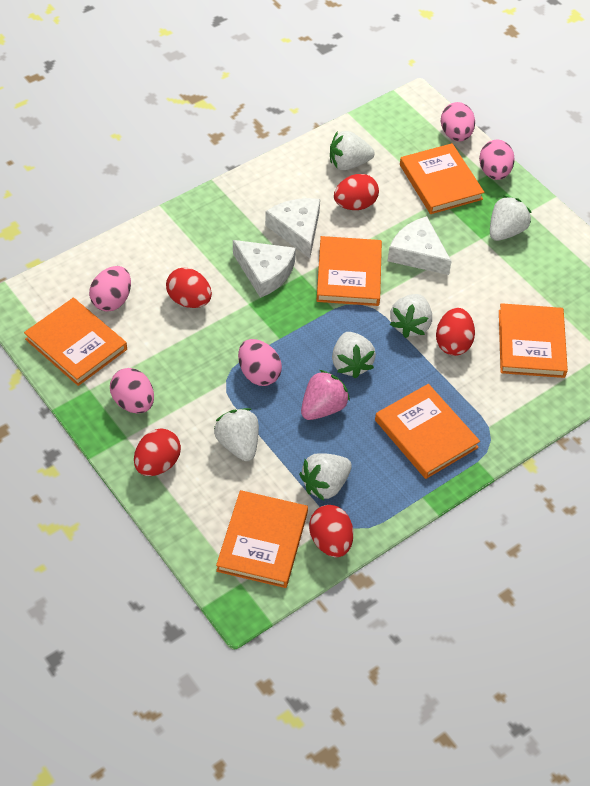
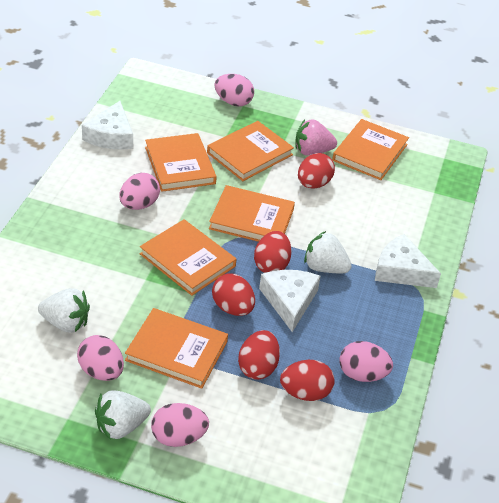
white strawberry: [214,408,259,461] [299,453,352,501] [330,131,375,170] [332,332,376,378] [390,294,432,338] [490,196,532,241] = 6 -> [38,288,90,332] [95,390,151,440] [304,231,352,273] = 3

